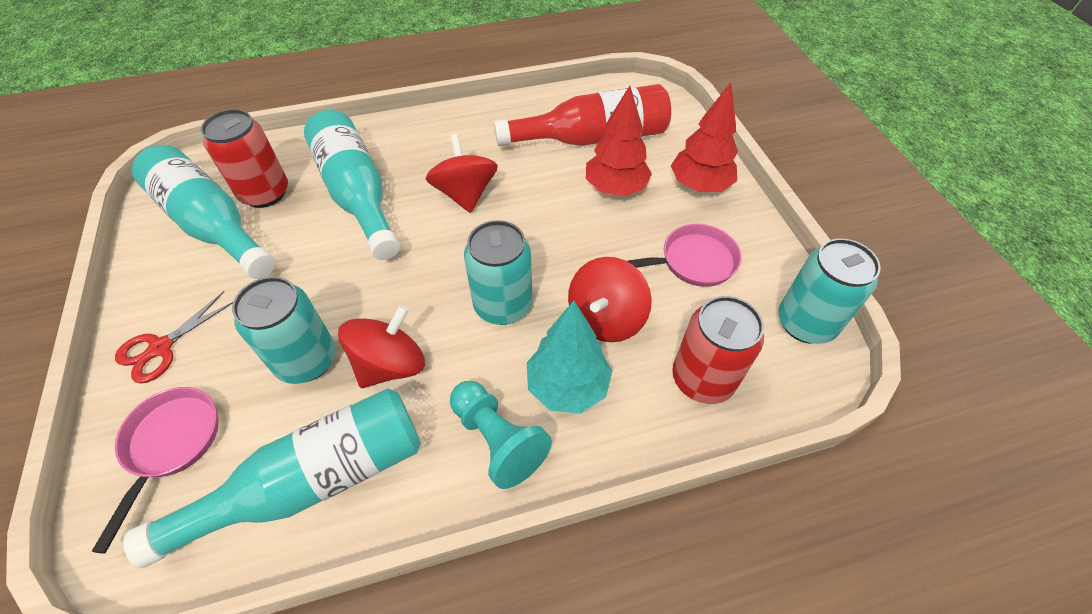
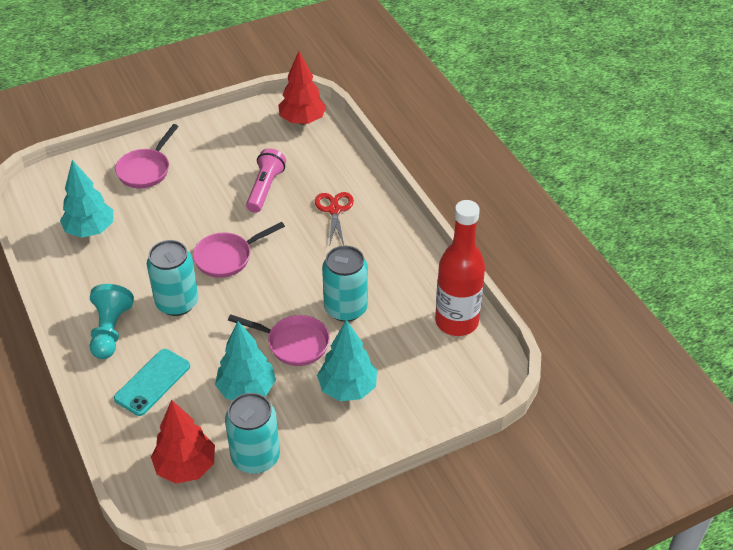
pink flashlight: none = 0 -> [246,148,286,213] = 1
pink pan: [92,387,219,554] [627,224,741,287] = 2 -> [115,124,179,188] [193,222,285,278] [228,314,330,366] = 3
red can: [201,109,288,208] [672,296,764,404] = 2 -> none = 0
red spinning top: [338,305,425,388] [426,134,498,213] [568,257,652,342] = 3 -> none = 0
turquoise bottle: [123,388,421,568] [132,145,276,279] [304,110,400,260] = 3 -> none = 0
turquoise phone: none = 0 -> [114,349,190,416] = 1
turquoise tree: [527,300,612,413] = 1 -> [60,160,113,238] [215,321,276,400] [317,319,377,401] = 3

